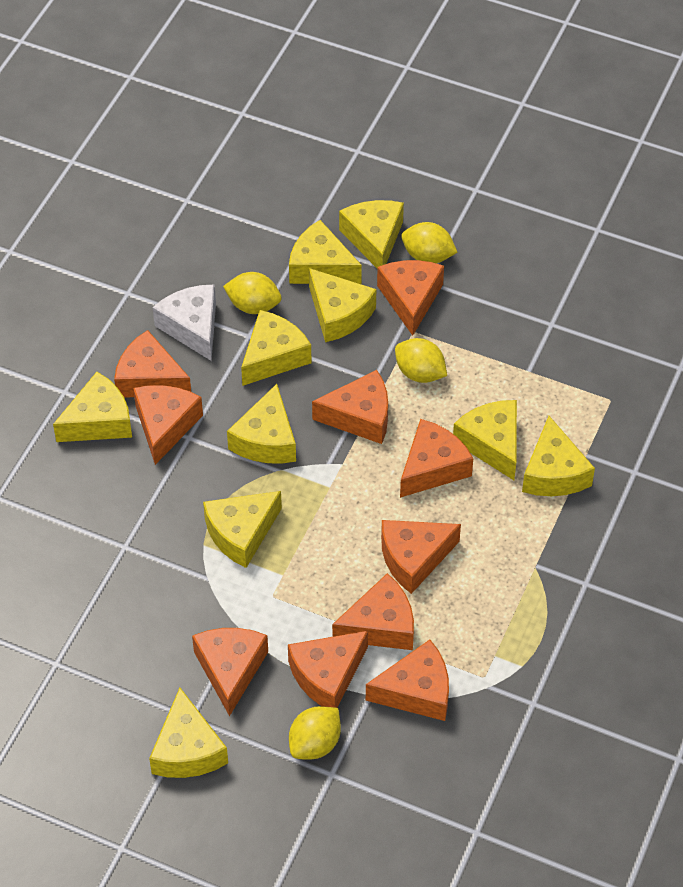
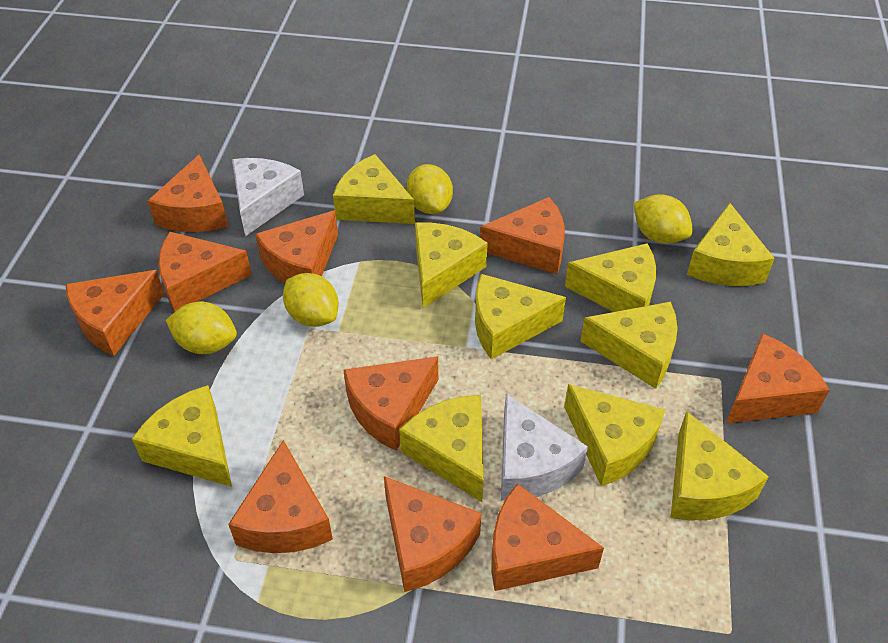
white cheese: [153,284,216,361] = 1 -> [232,158,304,236] [501,394,588,501] = 2

